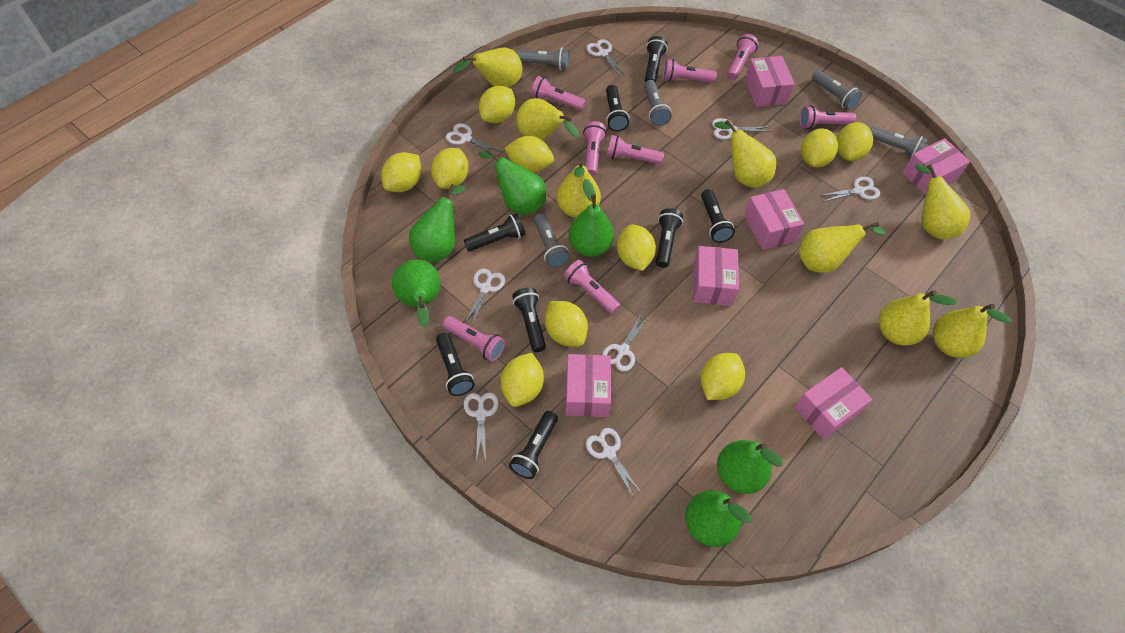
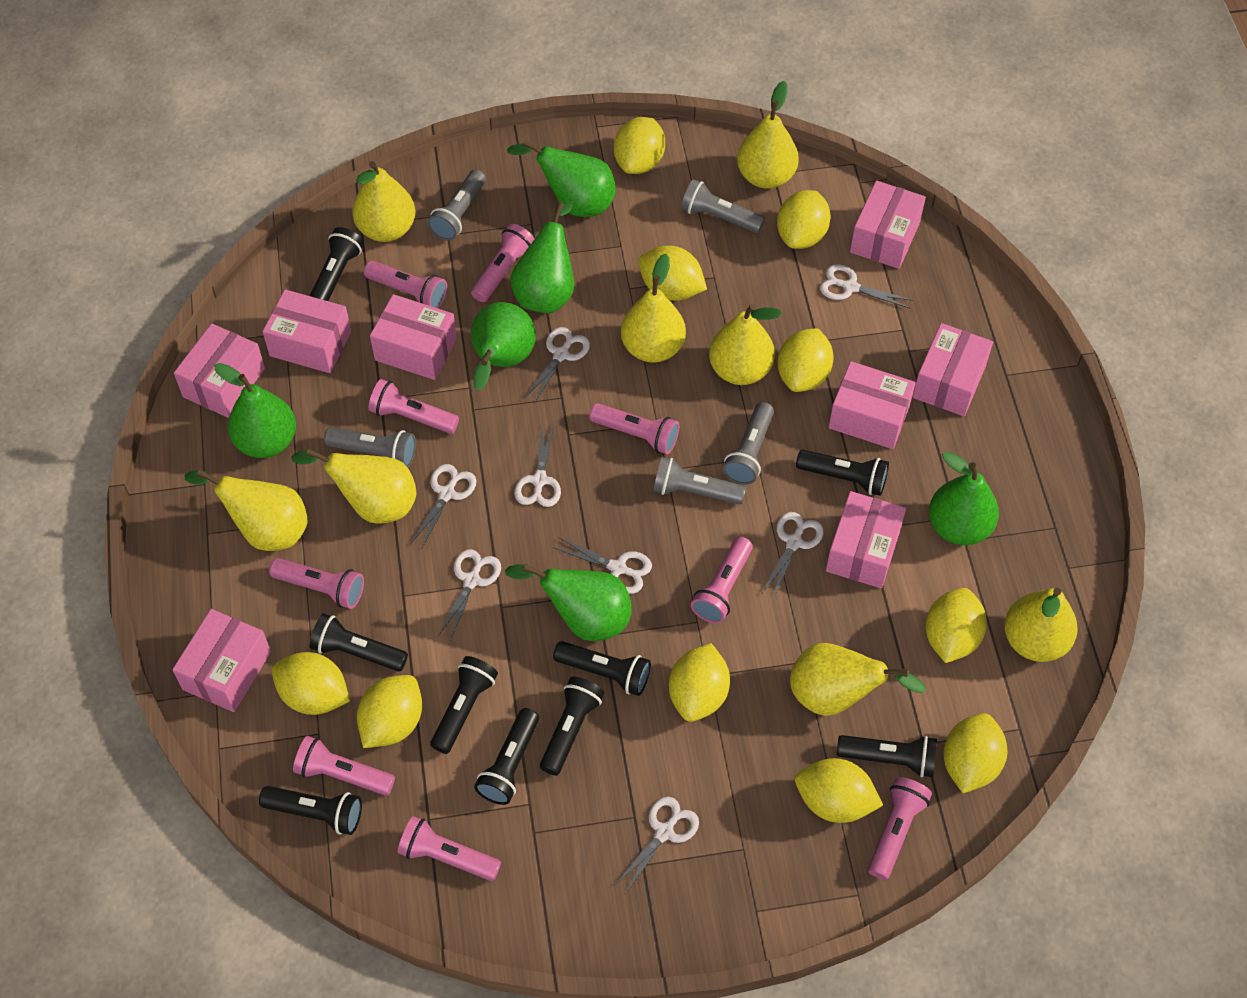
black flashlight: [436,333,474,396] [464,213,526,251] [509,411,558,479] [512,287,546,352] [606,85,629,132] [645,36,668,83] [656,208,683,268] [701,189,735,243] = 8 -> [259,786,362,835] [310,227,364,301] [310,613,408,671] [430,656,498,754] [474,708,539,805] [540,677,604,776] [553,641,651,696] [796,450,889,496] [837,735,937,777] = 9
pink box: [565,354,611,417] [693,246,739,306] [744,189,804,250] [745,56,795,107] [794,367,872,440] [902,138,970,195] = 6 -> [172,609,271,712] [174,323,265,418] [262,289,351,373] [370,294,457,380] [826,491,906,588] [829,361,916,449] [850,180,926,269] [913,323,993,416] = 8
pink flashlight: [443,316,505,362] [531,76,586,110] [564,260,620,314] [583,121,606,176] [607,135,664,164] [663,59,717,83] [726,34,759,81] [799,106,856,129] = 8 -> [269,558,364,609] [293,736,395,796] [364,260,447,309] [368,379,459,434] [397,816,501,881] [471,224,534,302] [589,403,679,454] [691,537,753,623] [868,777,932,880] = 9

